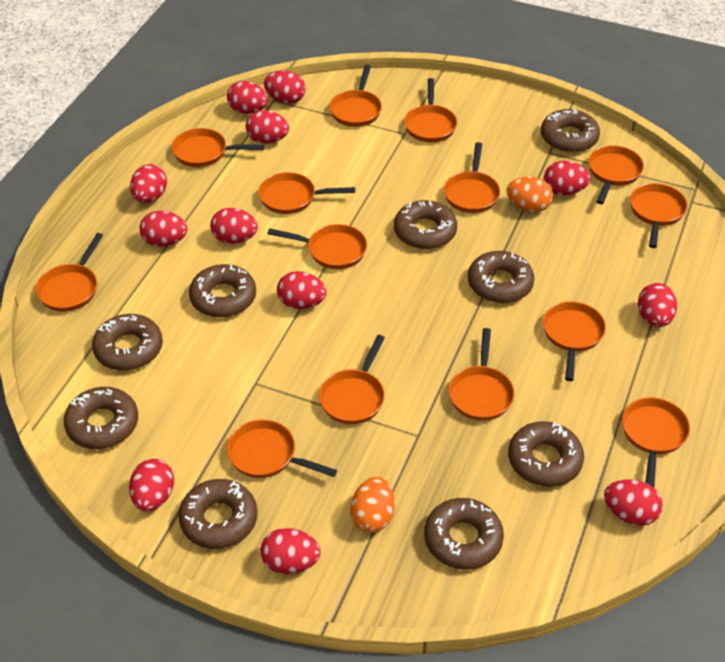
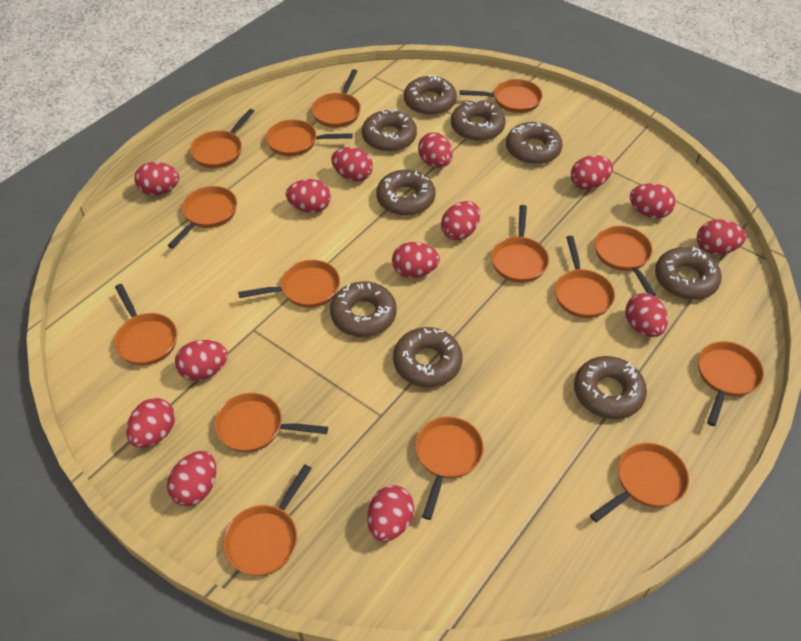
orange egg: [350,477,395,533] [507,177,553,212] = 2 -> none = 0
orange pan: [36,233,103,312] [172,128,264,167] [227,420,337,478] [259,172,355,214] [268,224,367,269] [319,335,385,424] [329,65,382,127] [404,78,457,143] [444,142,500,213] [449,328,515,421] [543,301,606,381] [588,145,644,204] [622,397,690,487] [630,183,688,248] = 14 -> [114,284,177,366] [168,186,237,248] [190,109,255,168] [214,393,328,453] [223,464,312,576] [238,260,340,308] [266,119,353,156] [312,69,361,128] [415,416,484,520] [460,79,543,113] [491,205,549,283] [555,236,615,318] [590,443,689,522] [595,226,656,296] [698,341,764,426] = 15
red egg: [129,459,174,511] [130,164,167,203] [139,211,187,247] [210,208,258,244] [227,81,268,114] [246,110,289,144] [260,528,321,574] [264,71,306,104] [277,271,327,309] [544,161,591,195] [604,480,663,526] [638,283,677,327] = 12 -> [126,398,175,448] [134,162,179,195] [167,451,216,506] [175,340,228,381] [286,179,331,213] [331,147,373,182] [367,485,414,542] [392,242,440,278] [418,132,453,168] [441,201,480,241] [571,155,613,190] [625,293,668,337] [630,183,676,218] [697,219,746,255] = 14

